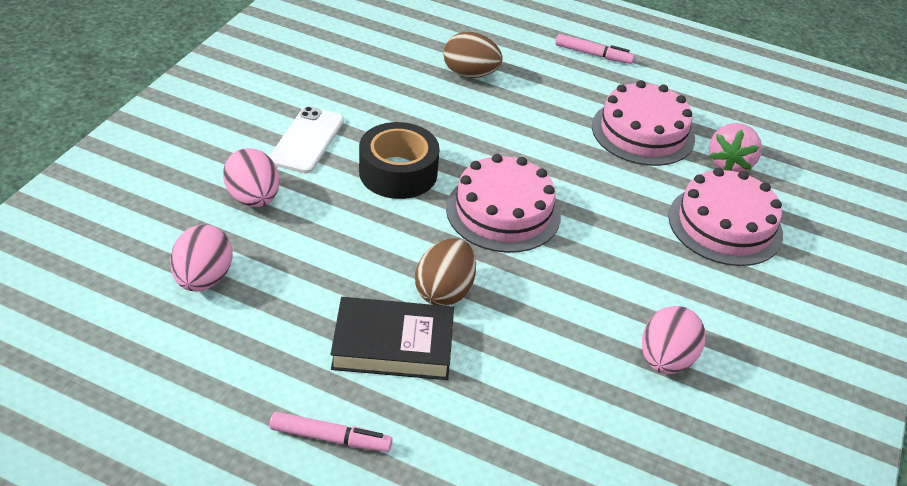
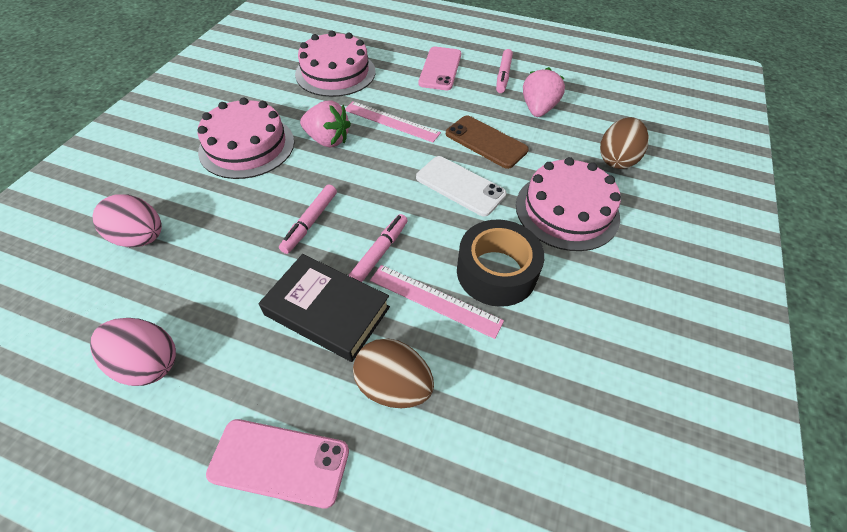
brown phone: none = 0 -> [446,116,529,169] = 1
pink egg: [170,225,233,291] [223,148,279,207] [642,306,706,374] = 3 -> [90,318,176,386] [93,194,162,247] = 2
pink marker: [270,412,392,452] [555,34,634,64] = 2 -> [279,184,337,254] [348,214,408,282] [496,49,513,93] = 3
pink phone: none = 0 -> [206,419,349,508] [418,47,461,90] = 2
pink ruler: none = 0 -> [345,101,441,142] [370,265,504,339] = 2
pink strawberry: [709,123,762,172] = 1 -> [300,100,351,147] [523,67,565,117] = 2

